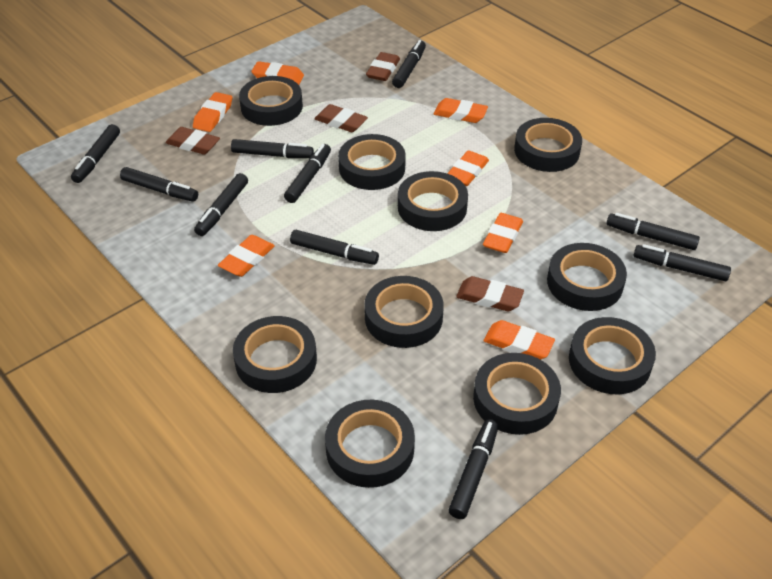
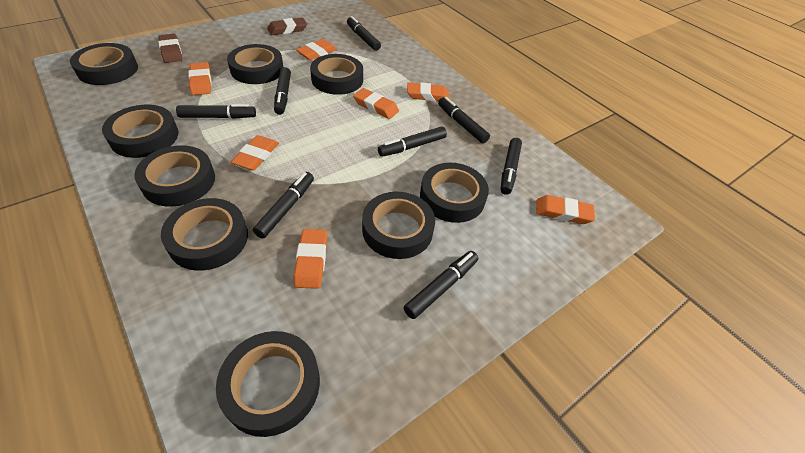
black marker: [71,124,120,183] [120,167,198,202] [194,173,248,236] [231,139,314,158] [284,144,331,203] [290,230,379,265] [392,40,426,88] [448,419,498,519] [607,213,700,250] [633,244,731,281] = 10 -> [176,104,256,119] [253,172,314,238] [274,67,291,115] [347,16,381,51] [378,126,447,157] [404,251,478,319] [438,97,490,143] [500,138,522,195] = 8
black tape: [233,316,317,393] [239,76,303,126] [325,400,415,488] [338,134,406,190] [364,276,444,348] [398,171,468,231] [473,353,561,435] [514,118,582,172] [547,243,627,311] [569,317,656,394] = 10 -> [70,43,138,85] [102,105,178,158] [134,145,215,207] [161,198,248,271] [216,331,320,437] [227,44,283,84] [310,54,363,95] [362,192,435,259] [420,163,489,223] = 9
brown eraser: [166,127,220,155] [314,104,368,132] [366,52,400,81] [456,276,524,311] = 4 -> [158,34,182,63] [267,17,307,35] = 2

